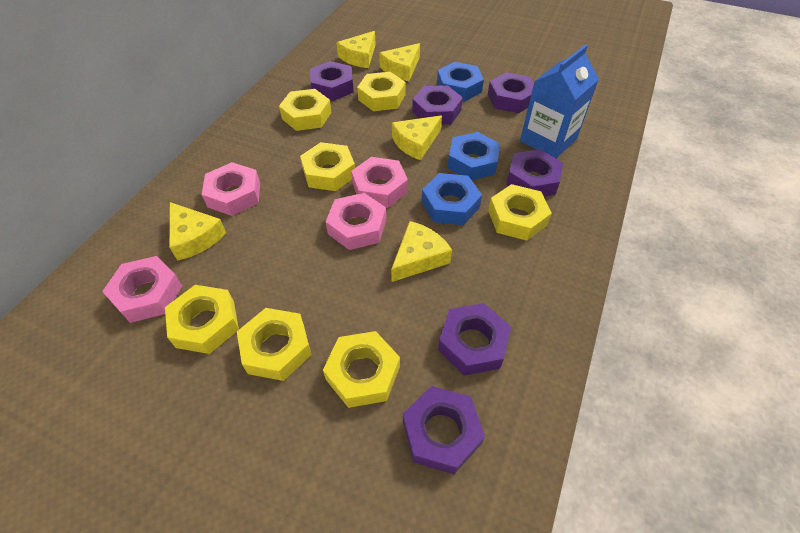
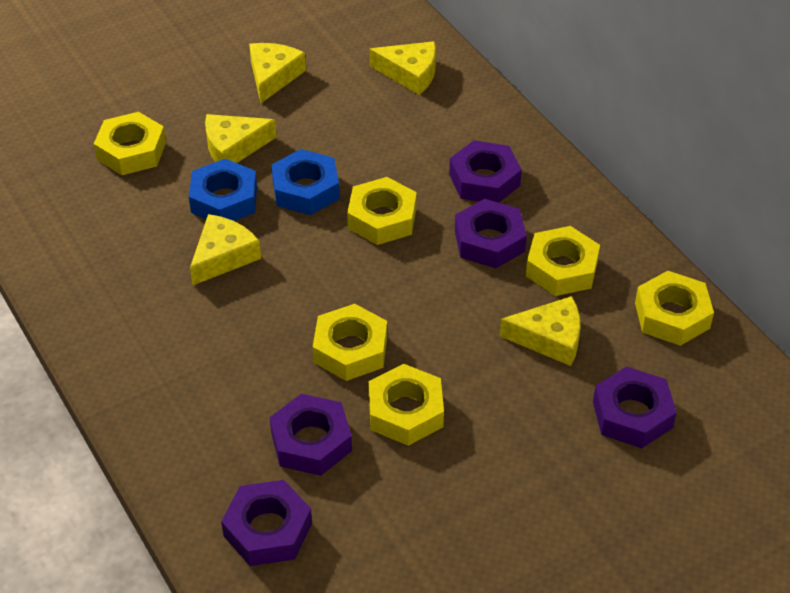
blue carton: [520,44,599,158] = 1 -> none = 0
blue nut: [421,173,482,225] [437,62,484,101] [448,132,500,180] = 3 -> [189,159,257,221] [271,149,340,215] = 2
pink nut: [102,256,182,323] [202,162,260,216] [326,193,386,250] [351,157,408,208] = 4 -> none = 0
purple nut: [310,61,354,101] [403,386,485,474] [412,85,463,125] [438,303,511,376] [488,72,534,113] [506,149,563,197] = 6 -> [221,480,312,566] [270,394,352,476] [449,140,522,203] [455,199,527,268] [593,366,677,448] = 5
yellow nut: [165,285,239,354] [237,308,311,381] [279,89,332,131] [300,142,355,191] [323,331,400,408] [357,72,406,111] [488,184,552,241] = 7 -> [94,112,166,175] [313,304,387,381] [347,177,417,245] [369,364,444,446] [526,226,600,296] [635,271,714,346] = 6

